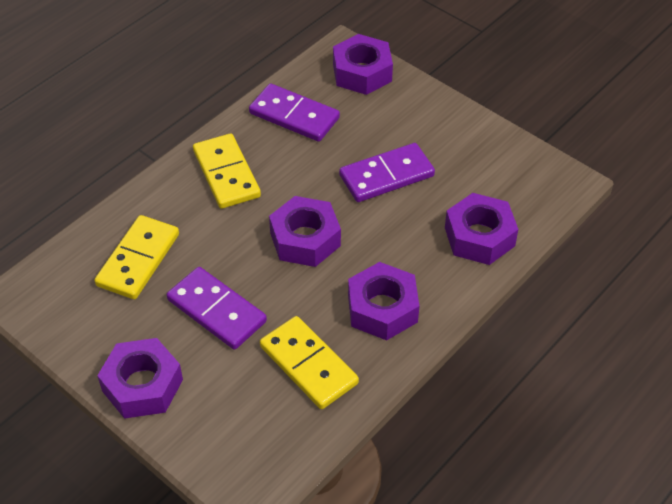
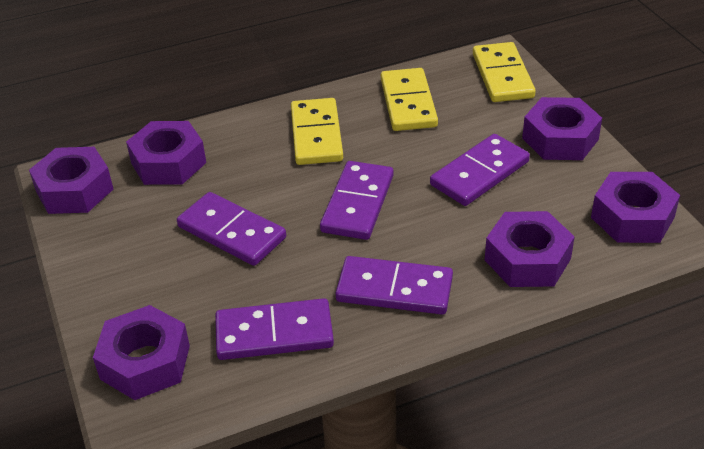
purple domino: [167,267,267,350] [249,83,340,142] [339,143,435,202] = 3 -> [177,192,286,266] [215,298,334,360] [320,161,393,240] [335,256,453,315] [430,134,530,206] = 5
purple nut: [97,338,183,419] [269,196,341,267] [333,34,393,95] [348,262,419,340] [445,193,518,265] = 5 -> [29,147,113,214] [93,305,190,400] [126,121,206,185] [485,211,575,287] [522,97,602,160] [591,172,680,243] = 6

